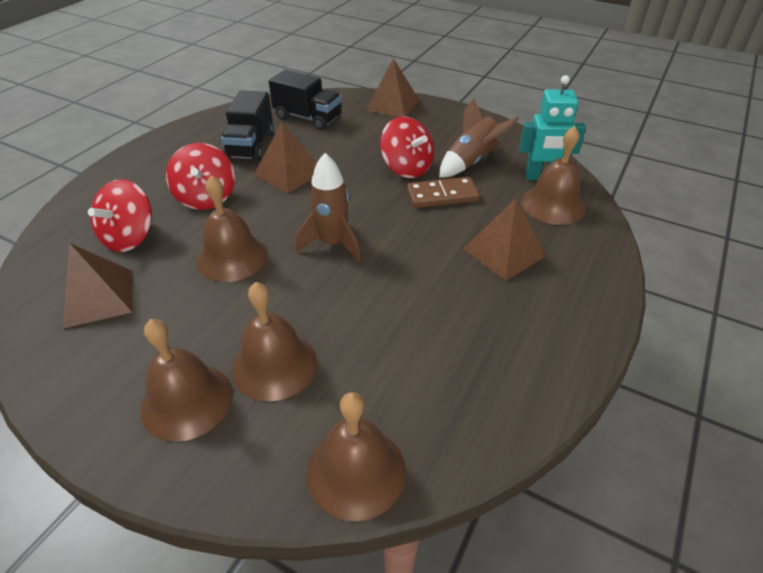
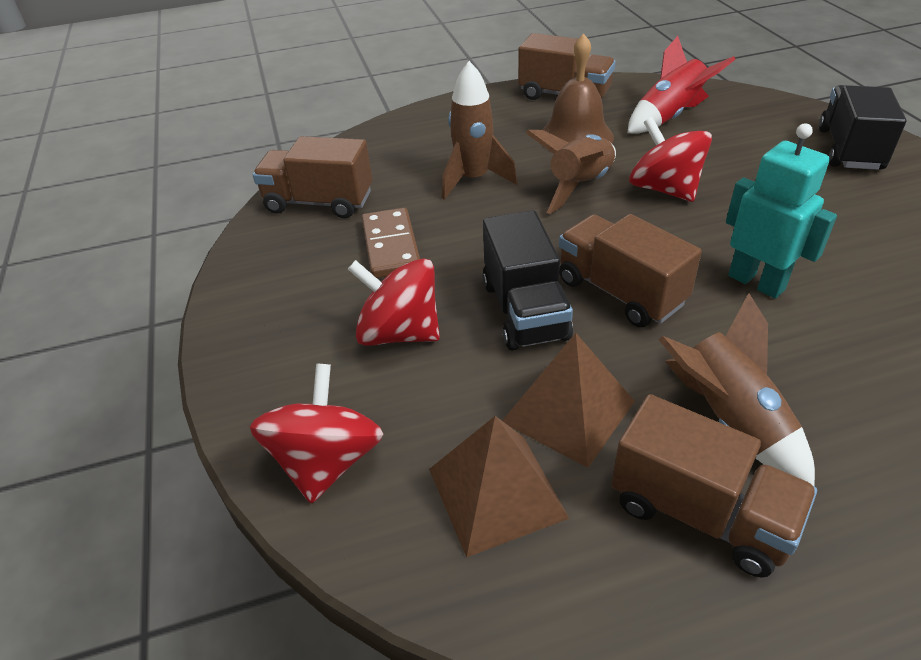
brown bell: [140,319,233,442] [196,175,268,282] [232,282,317,402] [307,392,406,521] [521,126,586,225] = 5 -> [542,33,614,143] = 1
brown pyramid: [62,243,133,329] [254,122,317,194] [366,58,419,117] [463,198,546,281] = 4 -> [429,416,569,558] [502,333,635,468] = 2
brown rocket: [295,153,361,262] [439,98,520,178] = 2 -> [442,61,518,200] [526,130,616,214] [658,293,815,487] = 3
brown truck: none = 0 -> [253,136,372,218] [518,33,616,100] [559,214,702,327] [611,394,817,577] = 4
red rocket: none = 0 -> [628,36,735,133] = 1

